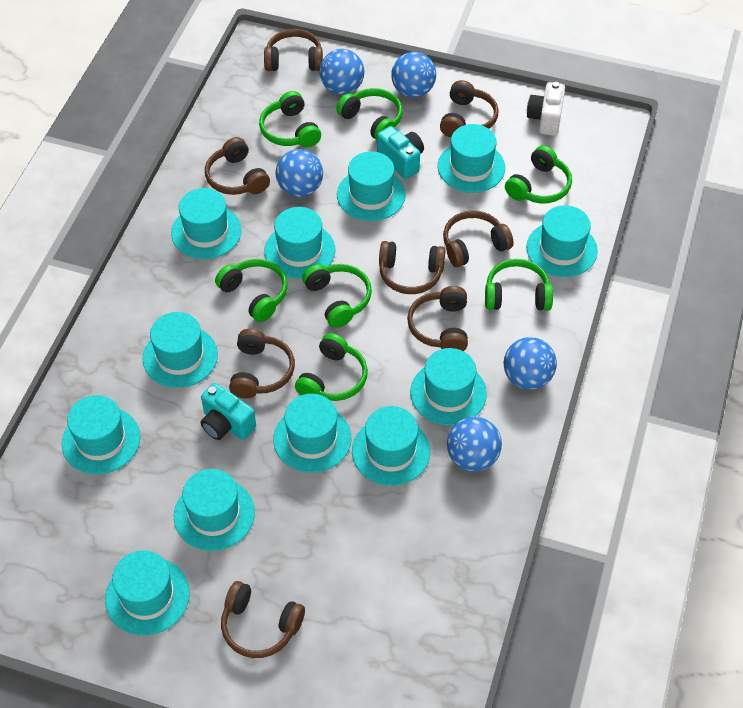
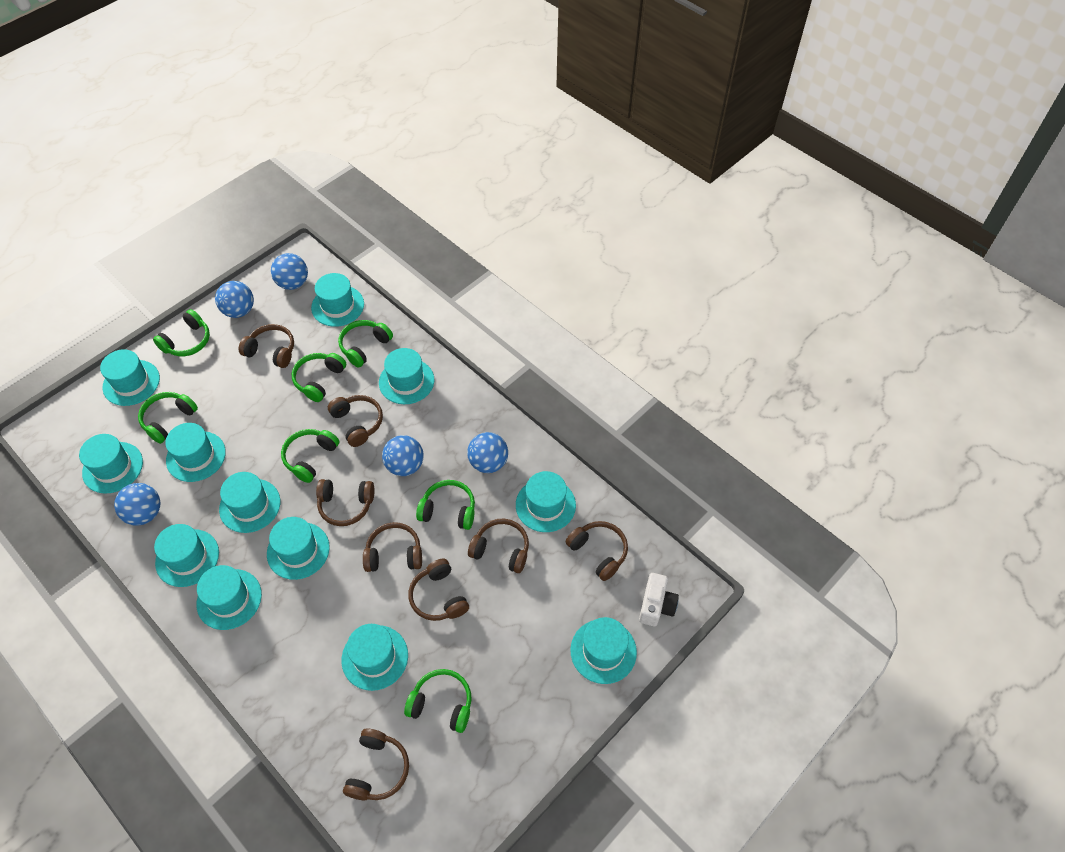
turquoise camera: [201,383,256,440] [377,126,424,179] = 2 -> none = 0

